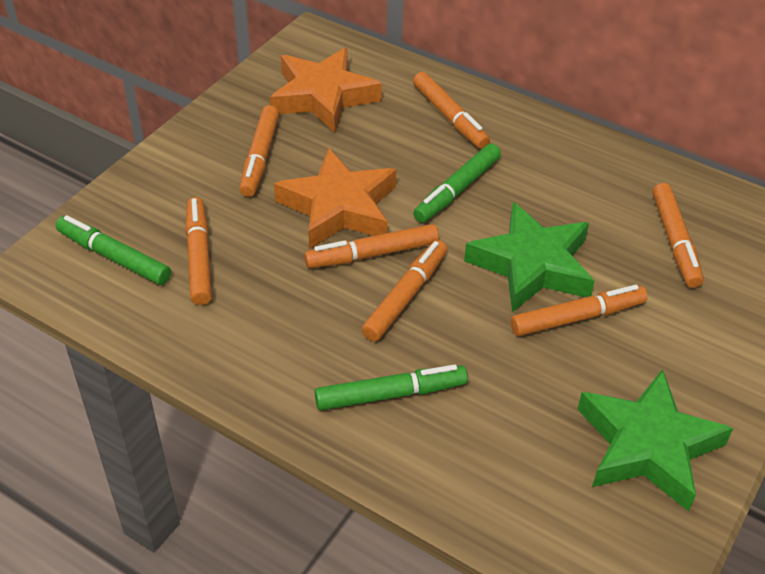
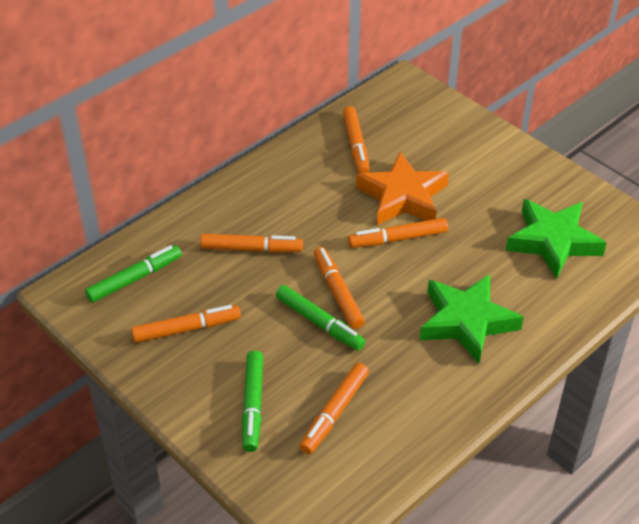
orange marker: [185,197,212,305] [239,105,279,197] [304,224,439,268] [361,240,447,341] [413,72,490,149] [511,285,647,336] [652,183,704,288] = 7 -> [131,305,241,343] [200,234,303,253] [299,363,369,454] [314,247,365,329] [343,106,370,173] [348,218,448,248] = 6
orange star: [270,48,382,133] [274,148,396,249] = 2 -> [356,152,449,225] = 1

